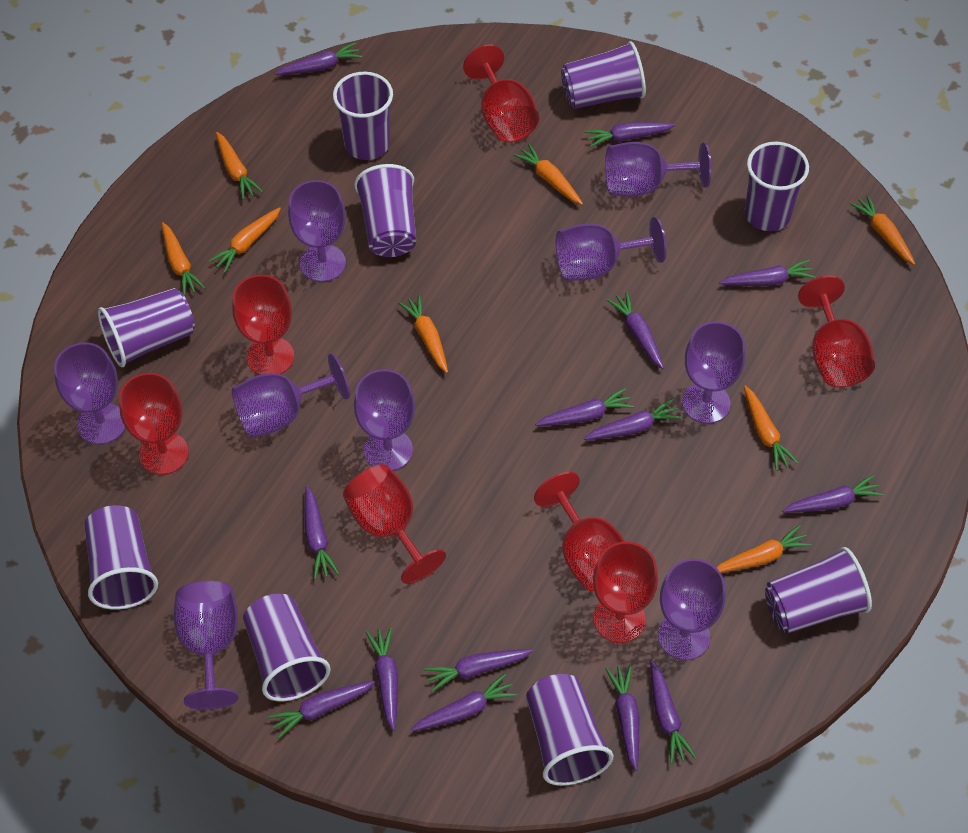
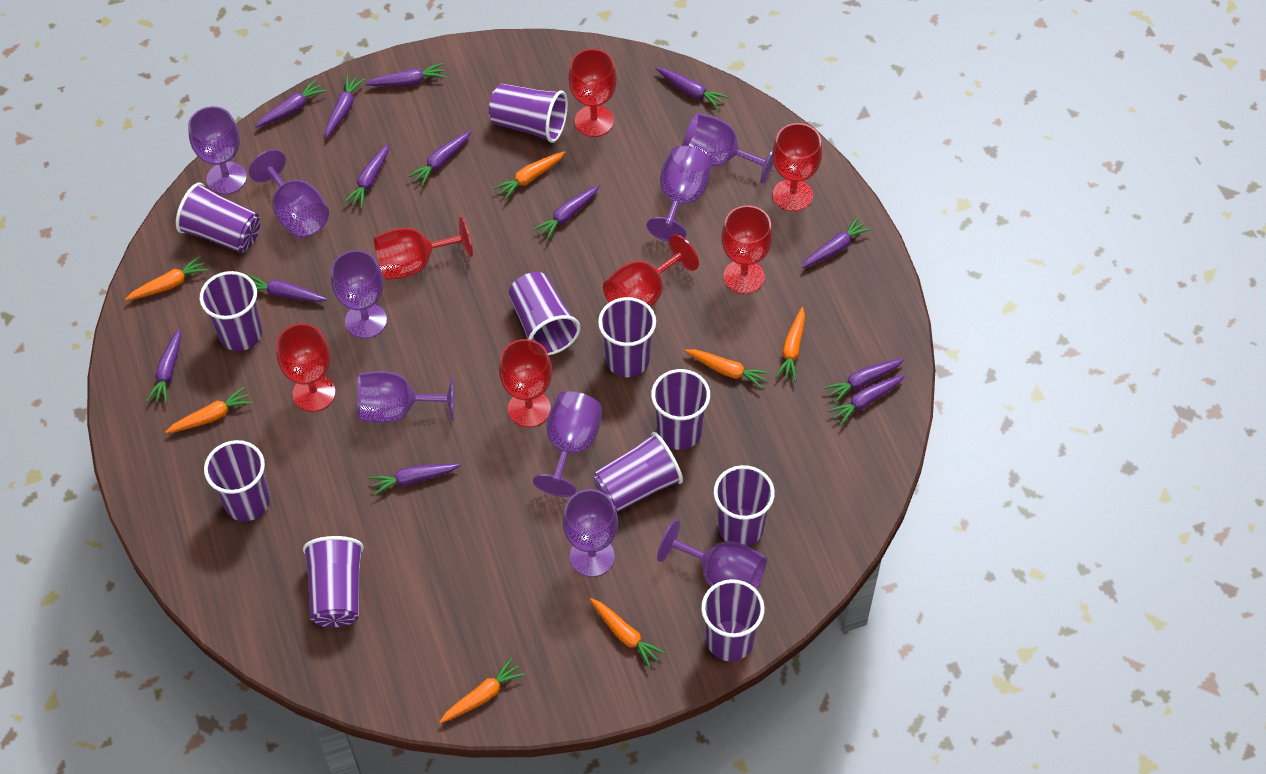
orange carrot: [162,222,205,296] [208,207,281,273] [216,132,263,200] [398,295,448,373] [513,144,583,205] [717,525,812,573] [744,386,798,471] [850,195,915,265] = 8 -> [125,256,209,301] [166,387,252,433] [440,658,525,723] [493,151,565,200] [590,598,665,668] [685,349,770,389] [775,307,805,382] = 7
purple carrot: [268,681,375,739] [275,42,362,75] [305,486,339,580] [366,628,398,731] [411,673,517,731] [424,649,533,692] [535,388,634,426] [584,122,675,148] [584,399,682,440] [605,665,639,771] [607,292,664,369] [650,660,697,764] [719,260,816,286] [782,475,884,513] = 14 -> [146,328,181,404] [248,275,327,302] [255,79,327,128] [325,74,365,138] [344,143,389,208] [365,63,446,86] [369,464,460,496] [408,130,471,187] [533,185,599,241] [656,68,729,110] [802,217,872,268] [824,358,905,403] [828,374,905,426] = 13
purple cup: [85,505,158,610] [98,288,195,367] [243,594,331,701] [333,72,393,160] [354,164,416,257] [526,674,613,786] [561,41,646,109] [745,142,809,231] [765,547,872,634] = 9 -> [176,183,260,253] [200,271,262,351] [204,440,270,521] [303,536,364,627] [489,84,568,143] [509,272,580,355] [593,432,683,512] [598,297,656,377] [651,369,710,450] [701,579,765,661] [714,465,775,546] = 11

